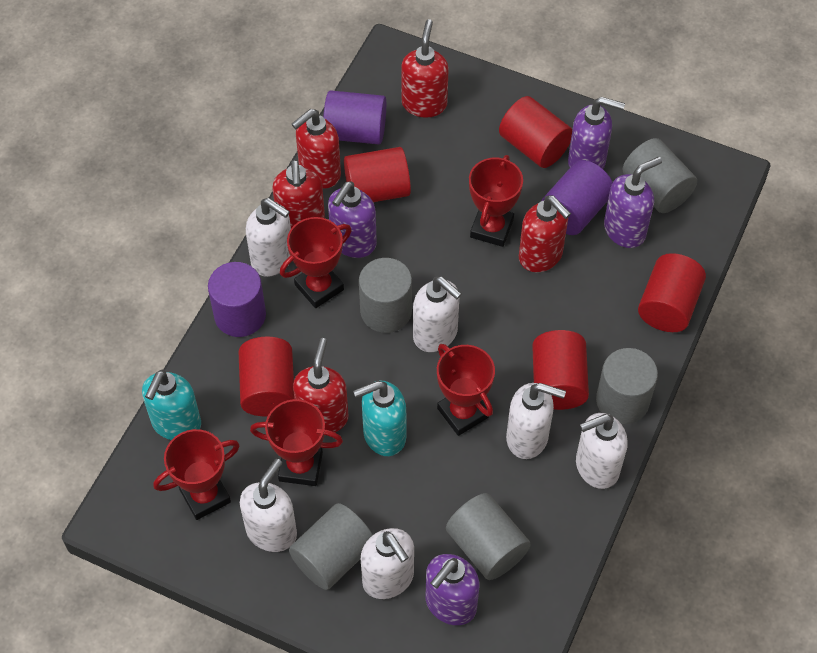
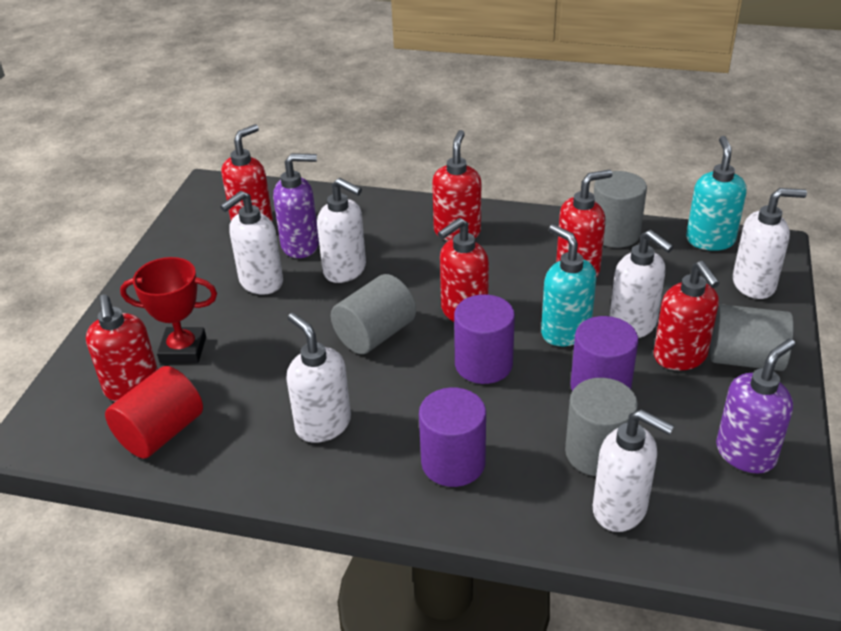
grey cylinder: [289,503,373,590] [359,258,412,333] [446,493,531,580] [596,348,658,424] [622,138,697,213] = 5 -> [331,274,416,354] [565,378,638,476] [594,171,647,248] [710,304,794,371] = 4
purple soap dispenser: [328,181,377,258] [426,554,479,625] [568,97,625,169] [604,157,662,248] = 4 -> [273,153,319,258] [716,339,796,473] = 2
red cylinder: [239,337,295,416] [344,147,411,202] [499,96,572,168] [532,330,589,410] [638,253,706,332] = 5 -> [105,366,203,459] = 1
red soap dispenser: [272,159,325,228] [292,109,341,188] [293,338,348,432] [401,19,448,118] [519,196,571,272] = 5 -> [86,294,158,402] [222,124,273,222] [432,130,481,241] [438,218,489,322] [556,170,612,277] [653,261,719,370] = 6
red trophy: [153,429,240,520] [250,399,343,486] [280,217,352,308] [437,344,495,436] [469,155,523,247] = 5 -> [120,257,217,363] = 1

